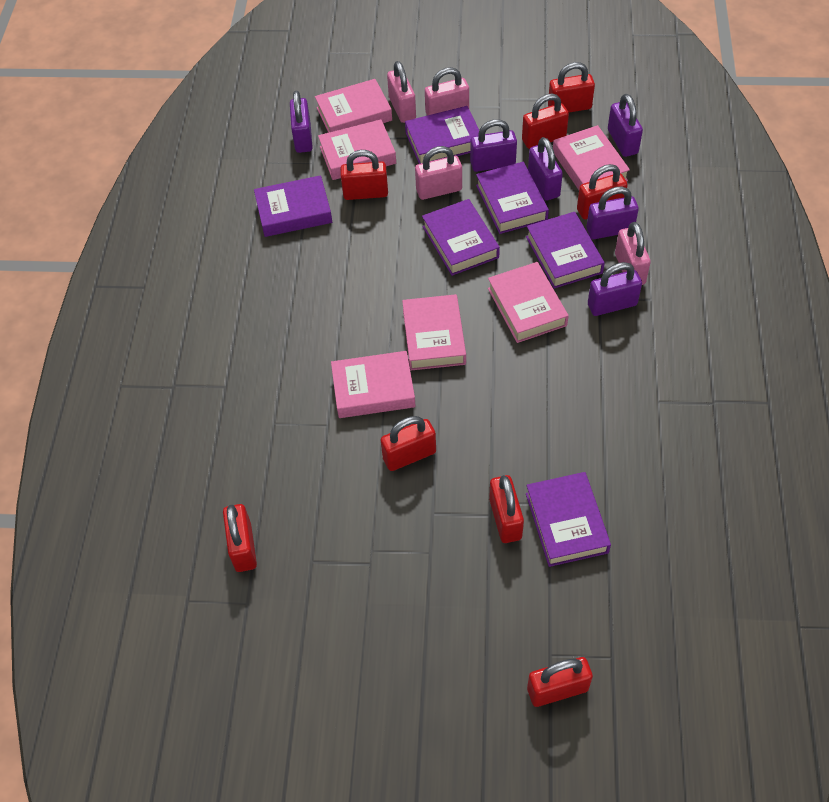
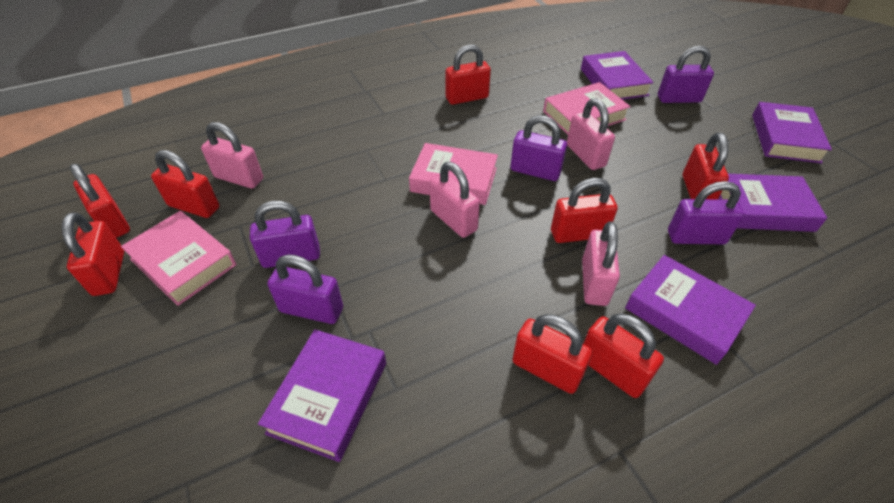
pink book: [315,79,392,133] [318,119,396,180] [331,351,416,418] [402,294,466,371] [488,262,569,343] [553,125,630,190] = 6 -> [121,211,236,306] [409,143,498,205] [543,82,631,135] = 3
purple book: [254,175,332,237] [405,106,479,164] [422,199,500,276] [476,162,549,234] [526,212,605,289] [526,472,611,567] = 6 -> [258,329,386,462] [581,51,654,100] [625,255,756,365] [719,174,827,232] [752,102,832,163] = 5
purple padlock: [290,91,313,153] [470,119,517,172] [528,137,563,200] [587,187,639,239] [588,262,642,316] [608,94,643,157] = 6 -> [250,201,320,268] [267,254,343,324] [511,115,567,181] [658,45,714,103] [668,181,744,244] = 5

